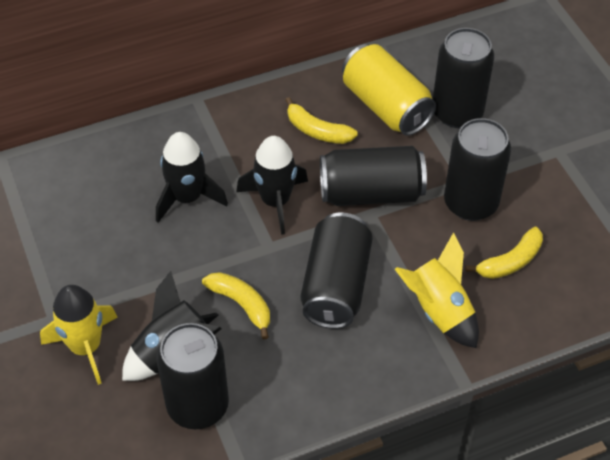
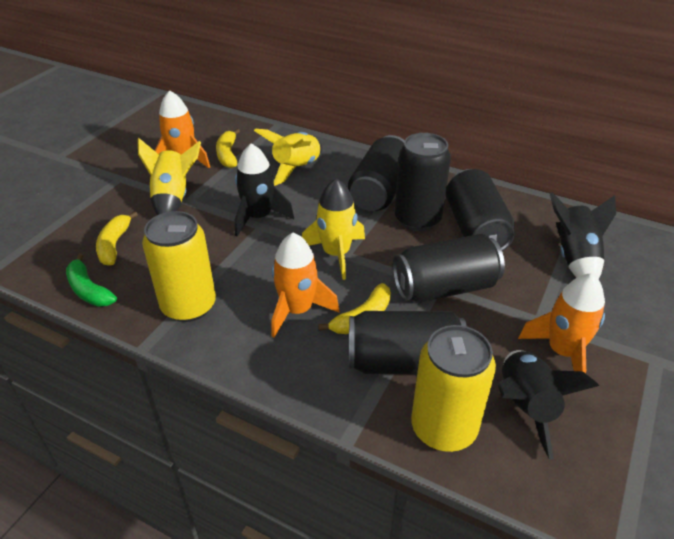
green banana: none = 0 -> [66,253,117,307] = 1
orange rocket: none = 0 -> [154,90,210,168] [271,233,339,338] [518,273,605,374] = 3
yellow can: [342,44,436,136] = 1 -> [142,211,216,322] [411,325,496,452] = 2
yellow rocket: [40,285,117,385] [395,232,479,348] = 2 -> [138,138,201,215] [254,129,322,186] [302,178,365,280] = 3

